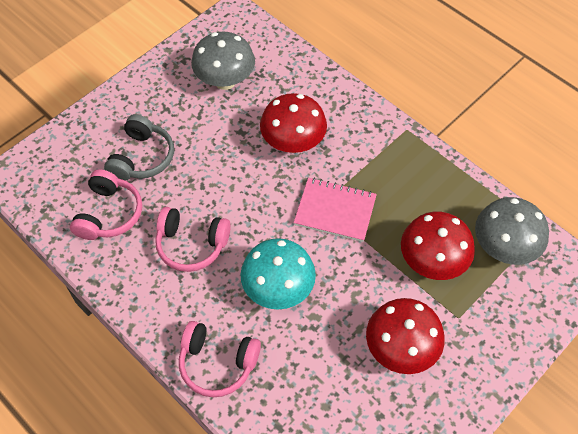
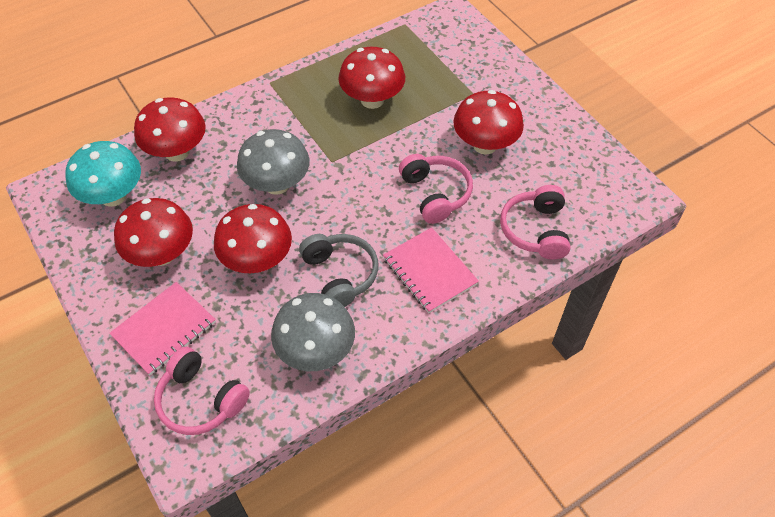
pink notebook: [294,178,377,242] = 1 -> [109,282,216,375] [383,227,479,313] = 2
red mushroom: [260,93,327,153] [366,298,445,374] [401,211,475,280] = 3 -> [114,198,193,267] [134,97,206,162] [214,204,292,273] [338,47,405,109] [453,90,524,155] = 5

